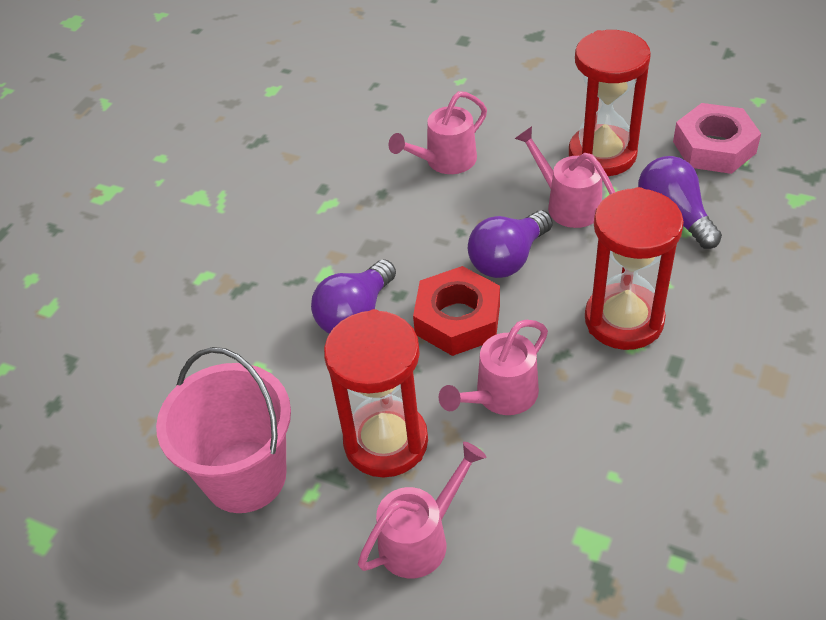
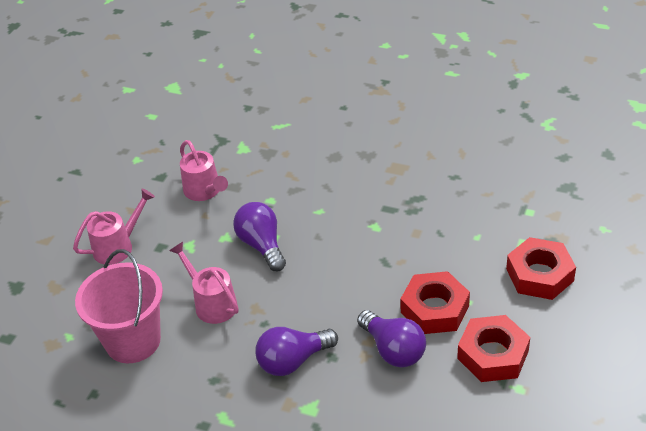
pink nut: [673,103,761,174] = 1 -> none = 0
pink watering can: [358,442,486,578] [389,91,487,174] [438,320,548,415] [515,126,615,228] = 4 -> [73,189,155,265] [169,242,239,324] [180,140,228,201] = 3
red hourglass: [324,309,428,478] [569,30,651,176] [585,187,684,350] = 3 -> none = 0
red nut: [413,266,500,356] = 1 -> [400,271,470,334] [457,315,530,382] [506,237,576,300] = 3

